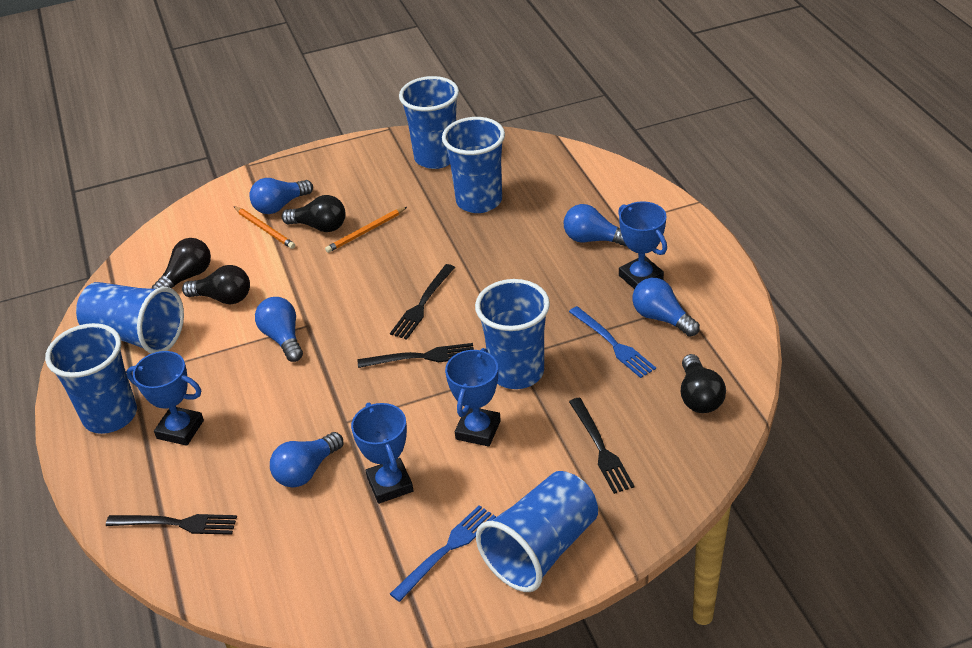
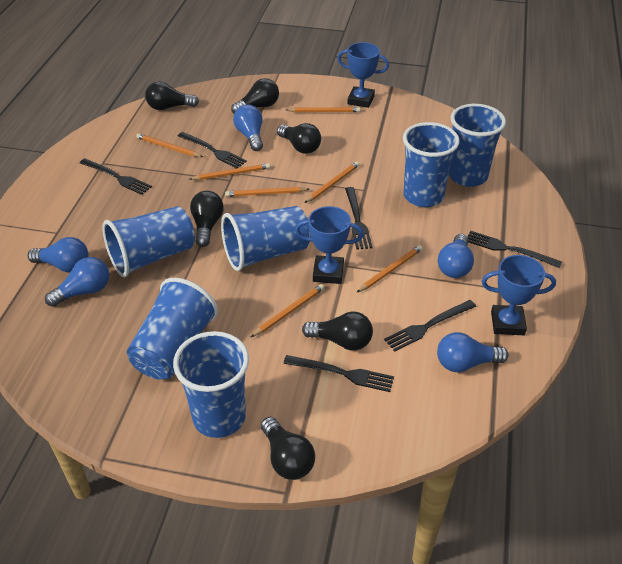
black fork: [106,514,237,535] [358,343,474,368] [390,264,455,340] [569,398,635,494] = 4 -> [80,158,152,195] [178,132,247,168] [283,355,394,392] [345,187,373,250] [384,300,476,351] [467,231,562,268] = 6
black light bulb: [152,238,211,289] [182,265,250,304] [282,195,346,232] [681,354,726,413] = 4 -> [145,81,199,110] [190,191,224,247] [231,78,279,113] [261,417,315,480] [277,123,321,154] [302,312,373,350] = 6
blue fork: [390,505,496,602] [569,306,656,378] = 2 -> none = 0
blue trophy: [126,351,204,446] [351,403,414,504] [445,348,501,447] [618,201,667,289] = 4 -> [295,206,364,284] [337,42,389,108] [482,255,556,335] = 3
orange pencil: [234,206,295,249] [325,207,407,253] = 2 -> [136,133,203,157] [190,163,270,180] [225,187,309,197] [251,284,325,337] [286,107,361,112] [305,162,360,203] [357,245,423,292] = 7

